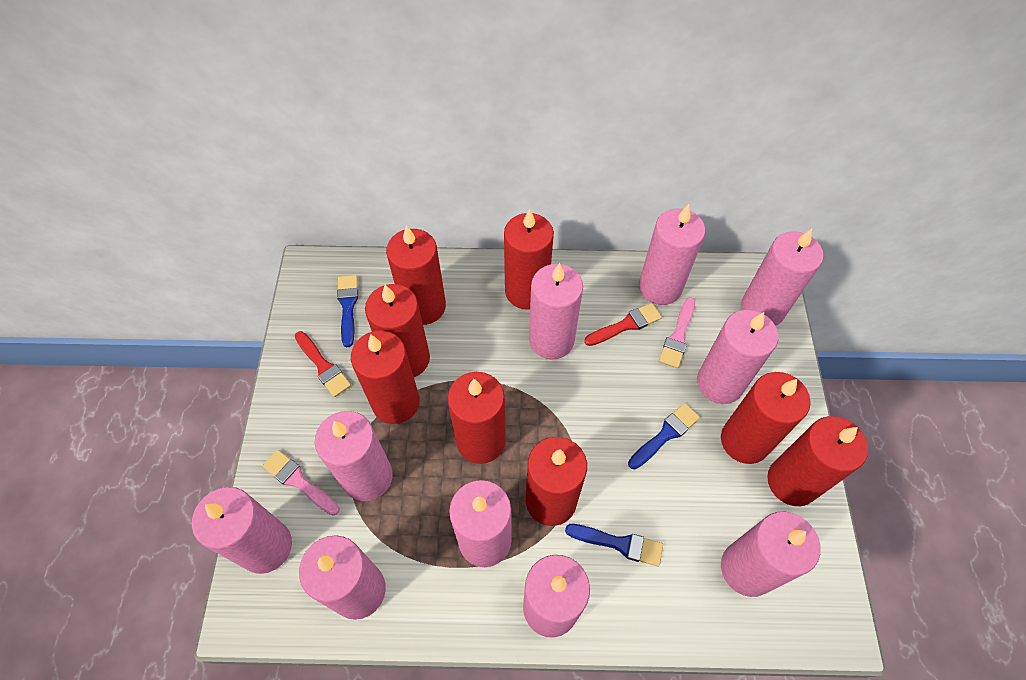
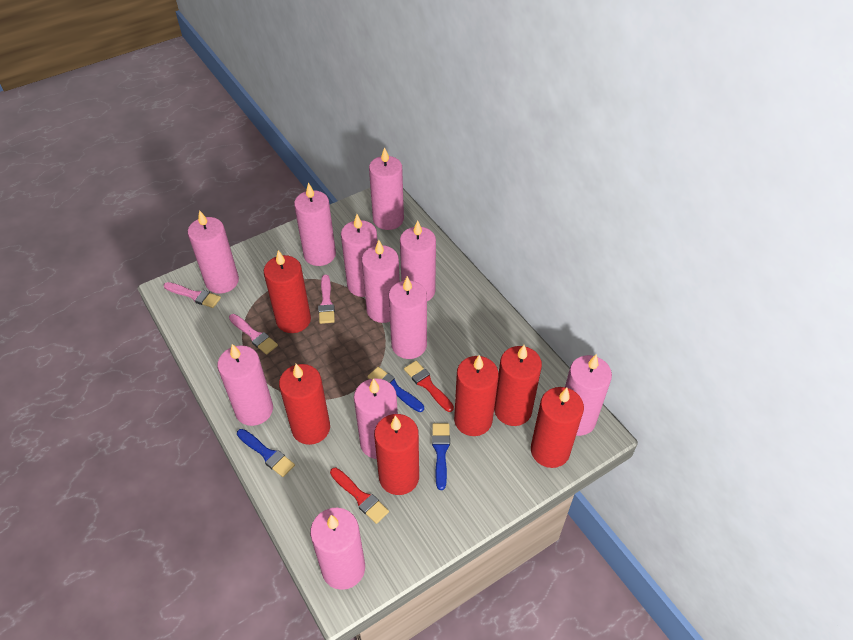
pink brush: [262,450,340,516] [659,297,695,368] = 2 -> [164,282,221,308] [229,314,278,355] [318,275,335,324] = 3
pink candle: [192,487,292,574] [299,535,386,620] [314,411,393,501] [449,480,512,567] [523,555,590,638] [529,263,583,359] [639,204,705,305] [697,310,778,404] [721,512,820,597] [741,229,823,326] = 10 -> [188,210,239,294] [217,344,273,426] [294,183,336,266] [310,508,365,590] [341,214,378,297] [354,378,398,459] [362,240,400,323] [369,147,404,230] [388,276,427,359] [400,220,436,301] [565,354,612,436] = 11
red candle: [351,330,420,424] [365,284,430,377] [386,225,446,325] [447,372,506,464] [504,209,554,310] [526,437,587,526] [721,372,811,464] [767,416,868,506] = 8 -> [264,250,311,333] [279,364,330,445] [374,414,419,495] [454,355,499,436] [494,345,542,426] [531,387,584,468] = 6

